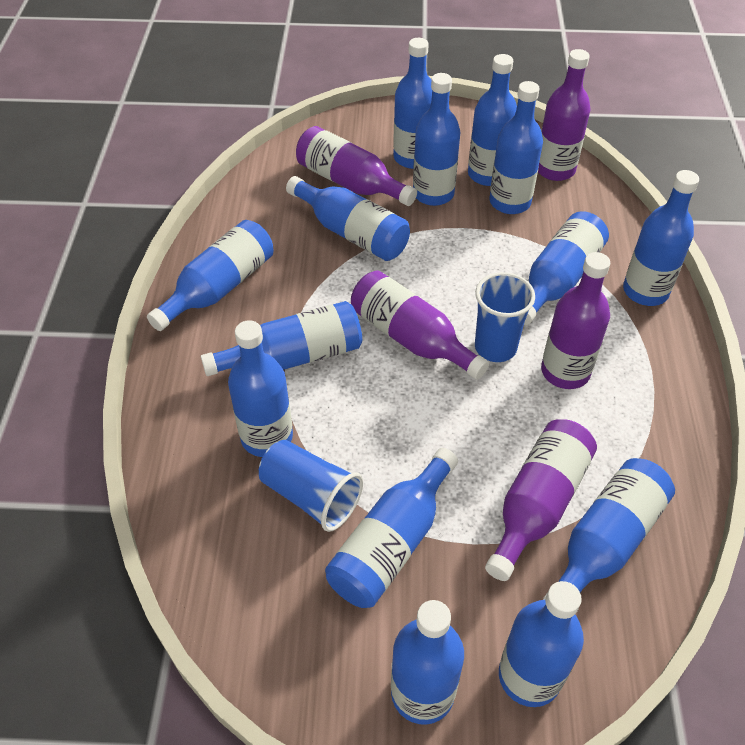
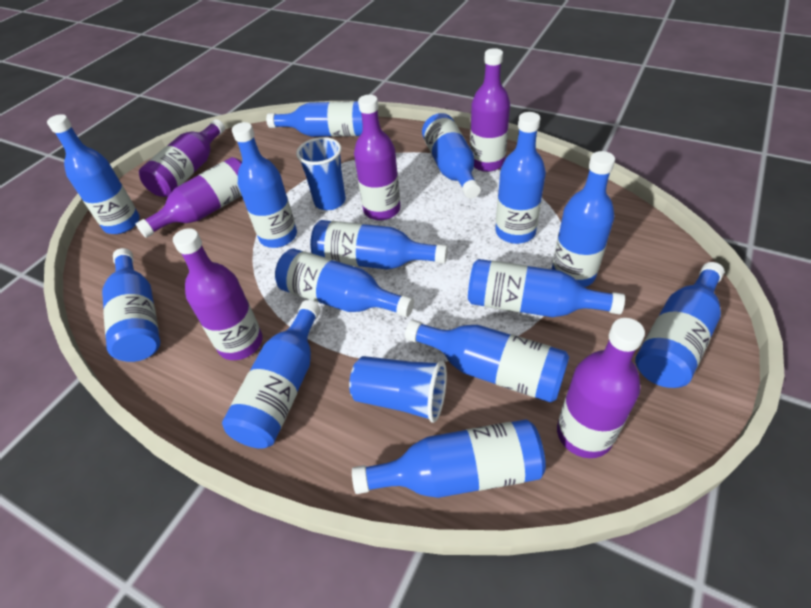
purple bottle: [296,126,417,206] [351,270,489,380] [485,419,597,581] [538,49,590,181] [541,252,610,389] = 5 -> [136,157,242,238] [139,119,225,197] [173,228,262,360] [354,95,400,220] [470,48,510,172] [557,318,645,458] = 6

